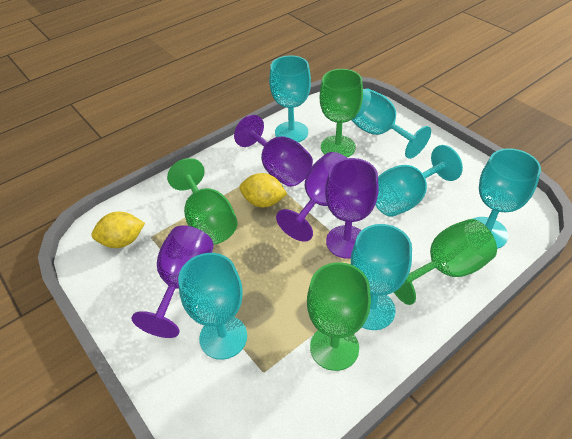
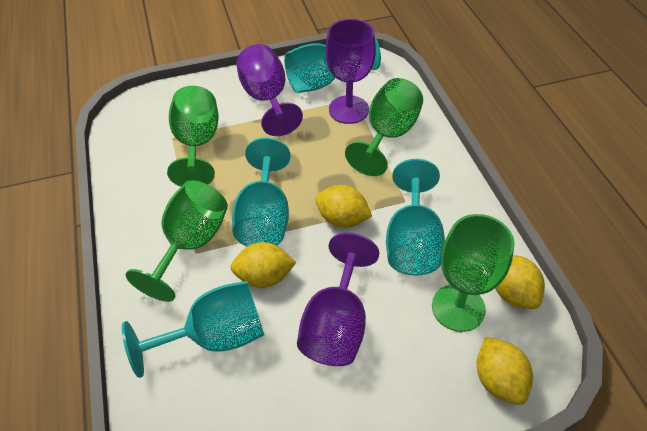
purple goblet: [132,225,214,338] [234,115,313,187] [276,152,347,242] [325,158,379,259] = 4 -> [236,44,303,136] [297,233,379,366] [326,19,376,124] = 3
turquoise goblet: [178,253,247,360] [269,55,311,142] [351,89,431,159] [351,224,412,330] [375,145,463,217] [473,148,541,249] = 6 -> [122,281,264,378] [232,138,291,247] [284,37,381,93] [386,159,445,275] = 4
yellow lemon: [91,212,145,248] [239,173,287,207] = 2 -> [230,242,296,288] [315,185,372,228] [477,337,533,405] [495,255,545,309] = 4

